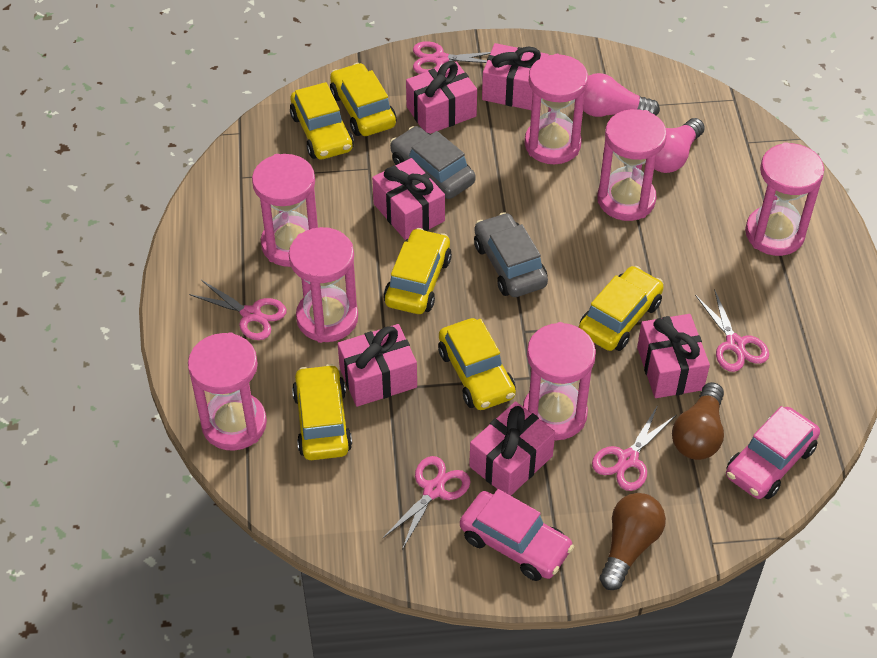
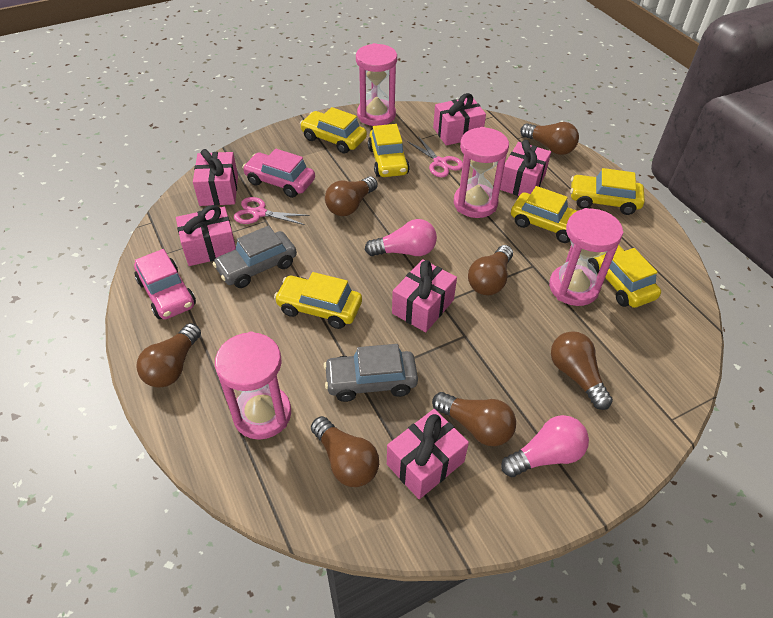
brown light bulb: [600,493,666,590] [672,382,724,460] = 2 -> [137,323,201,388] [311,416,379,487] [325,176,378,216] [432,392,516,446] [468,245,513,295] [520,122,579,155] [551,331,613,410] = 7
pink hourglass: [188,332,267,451] [252,154,318,267] [289,227,358,343] [523,322,596,440] [525,54,588,164] [597,109,667,221] [745,142,824,256] = 7 -> [215,332,291,440] [356,43,397,126] [454,127,509,218] [549,208,623,306] = 4
pink scissors: [189,280,287,340] [383,456,470,550] [413,41,491,74] [592,405,676,491] [695,289,769,372] = 5 -> [234,197,310,225] [407,136,463,177] = 2

